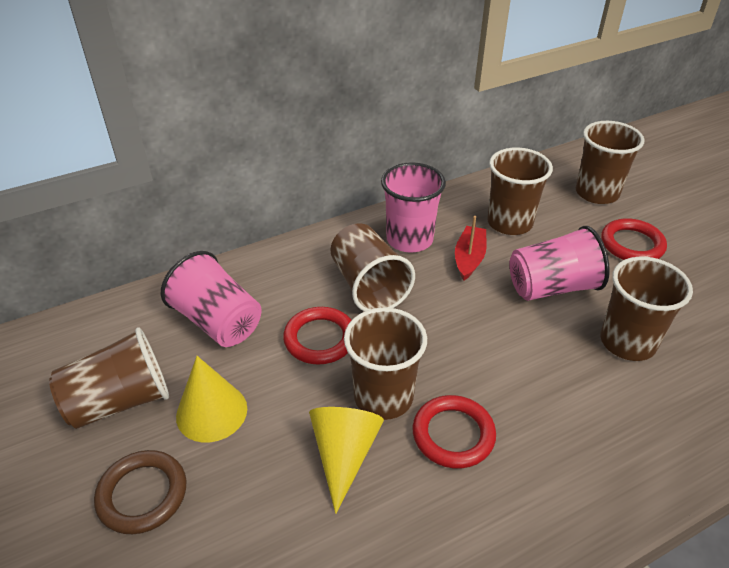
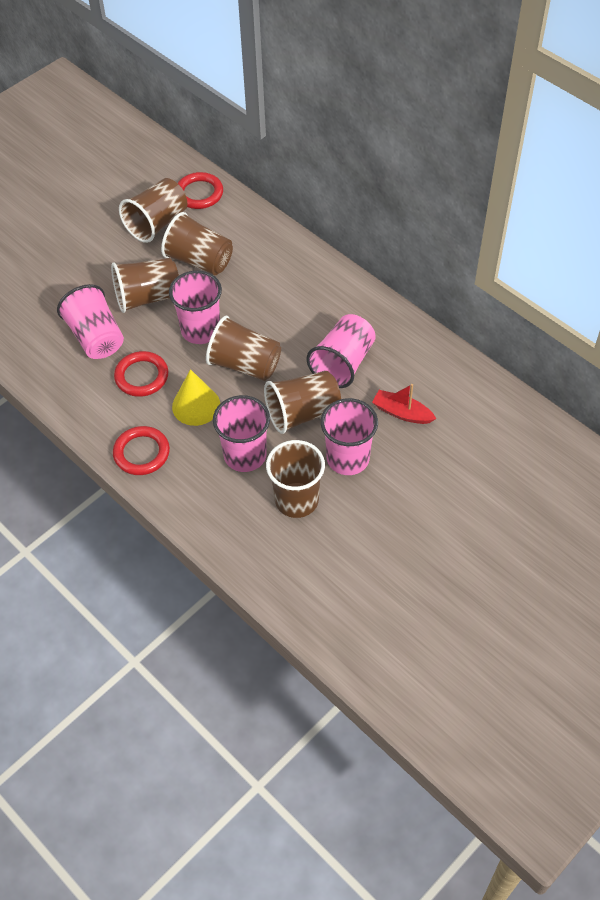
brown ring: [94,450,187,534] = 1 -> none = 0
pink cup: [161,251,262,347] [381,162,446,252] [509,226,610,301] = 3 -> [57,284,124,359] [169,271,222,344] [213,395,270,472] [307,314,376,388] [321,398,378,475] = 5
yellow cone: [176,356,247,443] [309,407,384,514] = 2 -> [172,369,220,426] = 1

